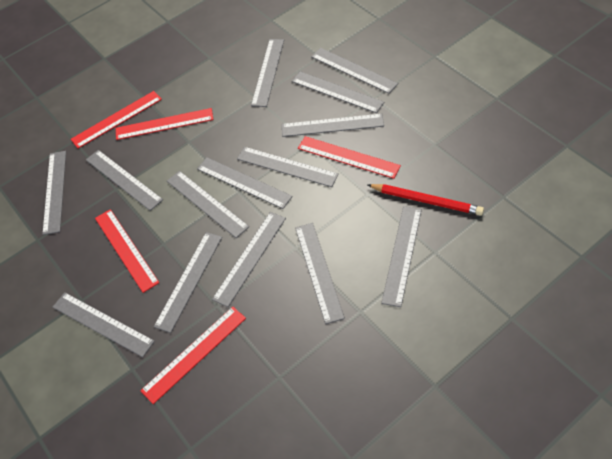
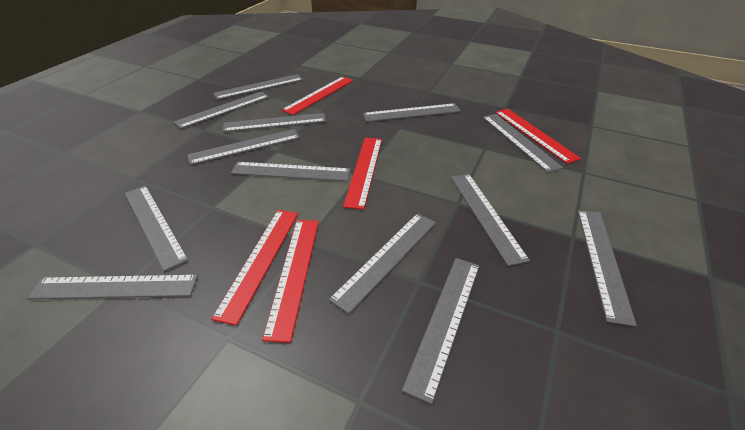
grey ruler: [42,151,66,235] [53,292,155,357] [86,150,163,211] [154,232,222,333] [167,171,249,238] [197,157,293,209] [212,212,286,307] [237,147,339,187] [251,39,284,107] [282,114,384,137] [292,71,384,113] [295,223,345,324] [311,48,398,94] [381,206,422,307] = 14 -> [27,275,198,299] [125,186,188,271] [174,91,269,129] [187,129,300,165] [213,74,303,100] [223,113,326,132] [231,162,351,181] [329,213,436,314] [363,103,461,122] [402,258,479,404] [451,174,530,266] [483,114,563,172] [578,210,637,326] = 13
red pencil: [368,184,484,216] = 1 -> none = 0

